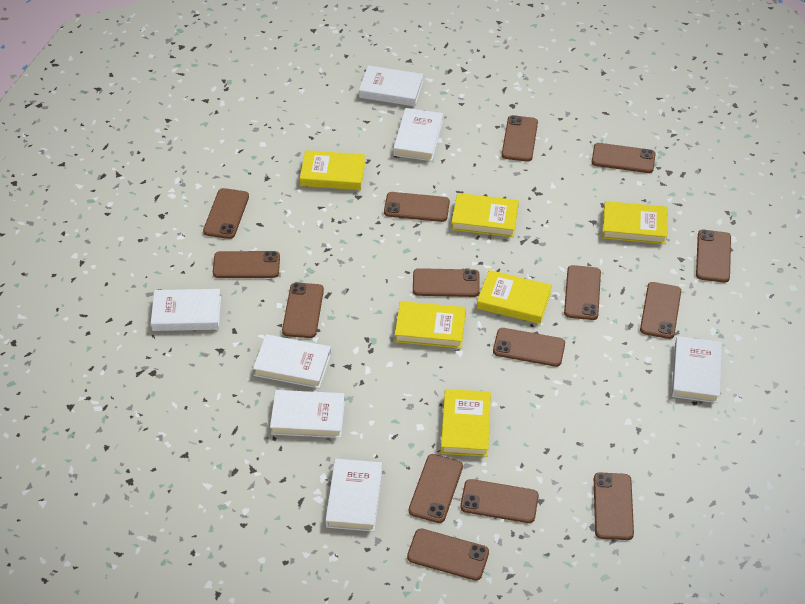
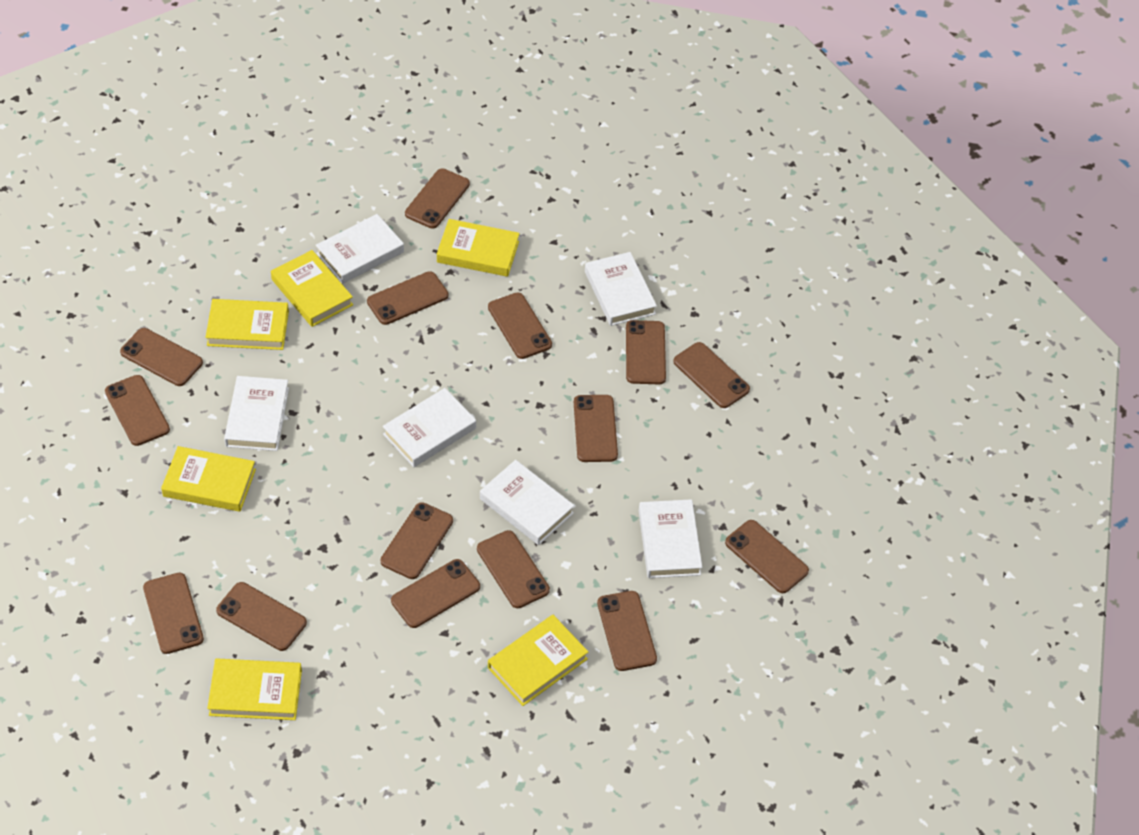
white book: [151,289,221,331] [253,334,331,388] [270,390,345,438] [325,459,382,532] [359,65,424,106] [393,108,443,161] [672,336,722,403] = 7 -> [224,376,289,451] [316,214,404,284] [382,388,476,467] [480,460,575,545] [585,252,657,326] [639,499,702,578] = 6

